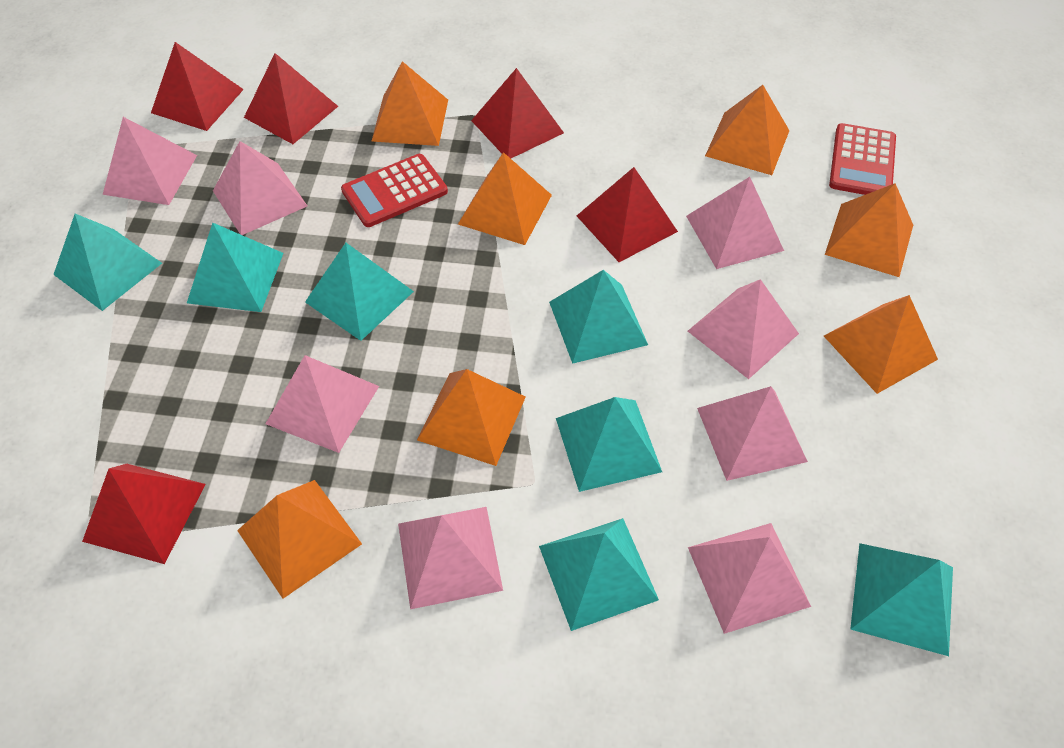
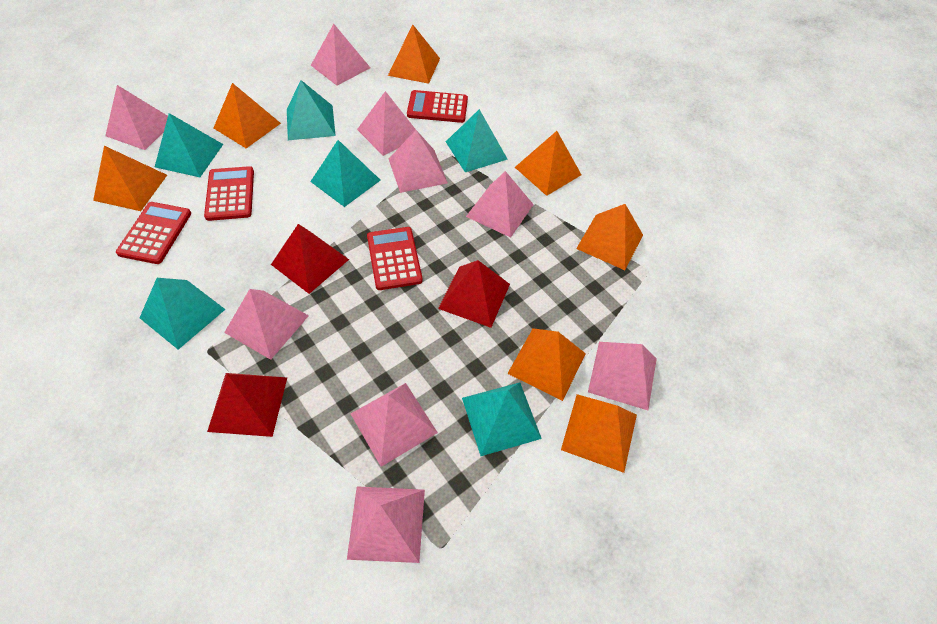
pink pyramid: [103,117,197,205] [213,141,307,235] [265,355,379,453] [398,507,503,609] [686,177,784,269] [688,279,799,379] [688,523,811,634] [697,386,808,481] = 8 -> [105,85,168,150] [224,289,309,360] [311,24,370,86] [347,486,425,563] [351,383,438,467] [357,91,416,156] [389,130,448,193] [466,171,534,238] [588,342,657,410] = 9
red calculator: [341,154,448,227] [829,123,896,195] = 2 -> [116,202,191,264] [204,166,254,221] [367,227,423,290] [407,90,468,123] = 4
red pyramid: [82,464,206,564] [151,42,244,131] [244,53,338,144] [471,68,564,158] [577,167,678,262] = 5 -> [207,373,287,437] [271,224,349,294] [438,260,510,328] = 3
turquoise pyramid: [53,214,162,311] [187,223,283,312] [305,243,414,341] [539,518,659,631] [549,270,648,364] [556,397,662,492] [850,543,953,656] = 7 -> [140,278,226,350] [155,113,223,177] [287,80,336,140] [310,140,381,207] [446,109,508,172] [462,382,542,456] = 6

